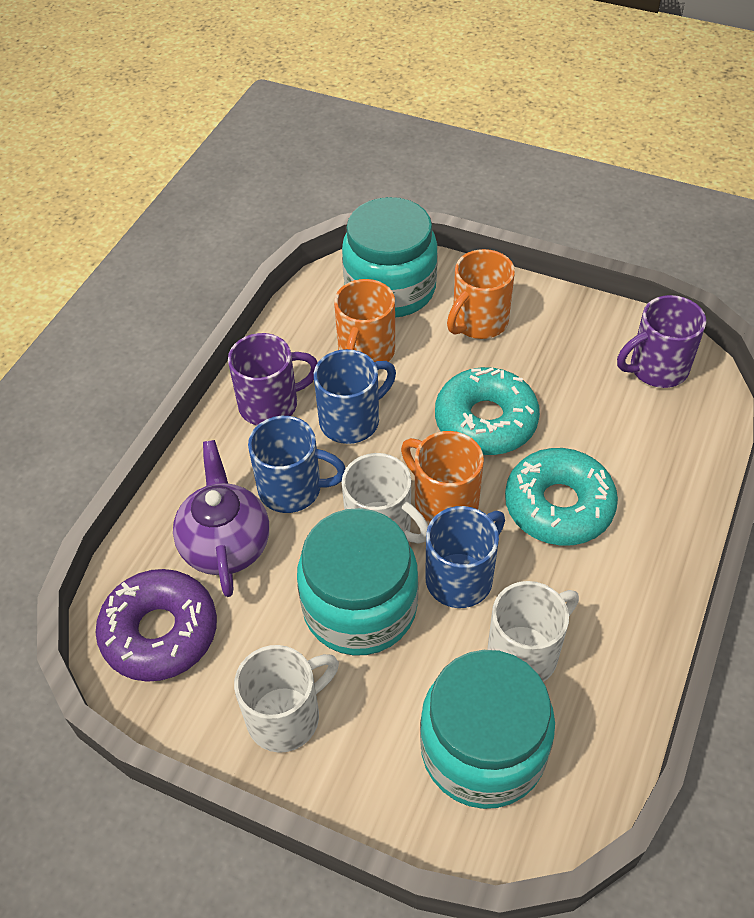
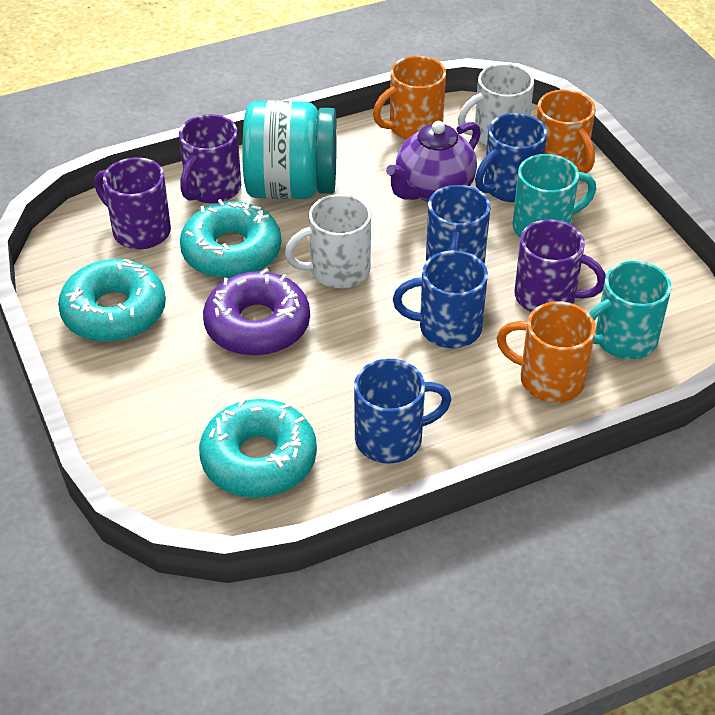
blue mug: [248,416,346,513] [314,349,396,444] [425,506,505,608] = 3 -> [354,359,452,463] [393,250,488,348] [426,185,490,263] [475,113,547,202] = 4
purple mug: [228,333,318,425] [617,295,706,388] = 2 -> [94,157,171,249] [179,114,241,204] [515,219,606,312] = 3
turquoise donut: [435,367,540,455] [505,448,618,545] = 2 -> [58,258,166,342] [180,199,281,279] [199,399,317,498] = 3
turquoise jar: [297,508,418,656] [342,197,438,318] [420,650,555,809] = 3 -> [242,100,337,199] = 1
turquoise mug: none = 0 -> [513,154,596,237] [589,261,672,359] = 2
white mug: [234,645,339,753] [342,453,429,543] [487,581,579,682] = 3 -> [285,194,371,288] [458,64,534,146] = 2

